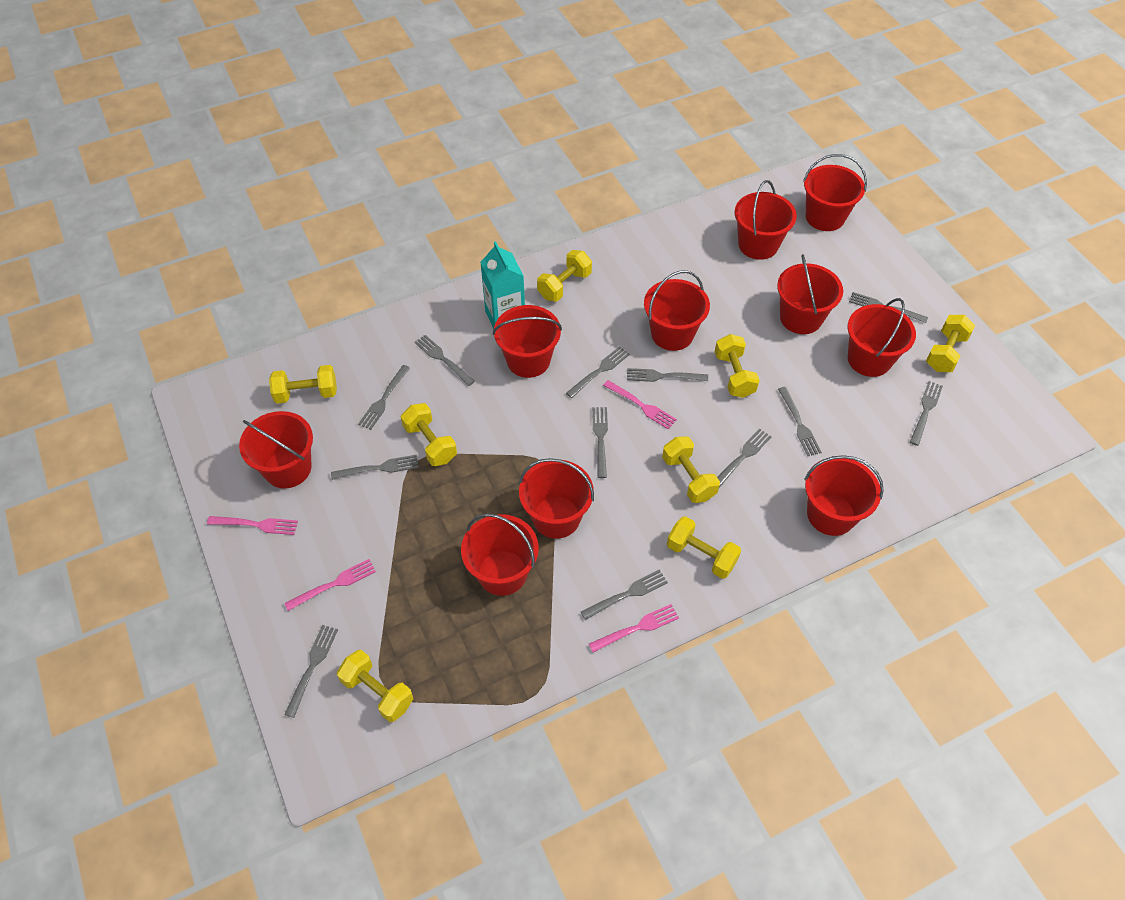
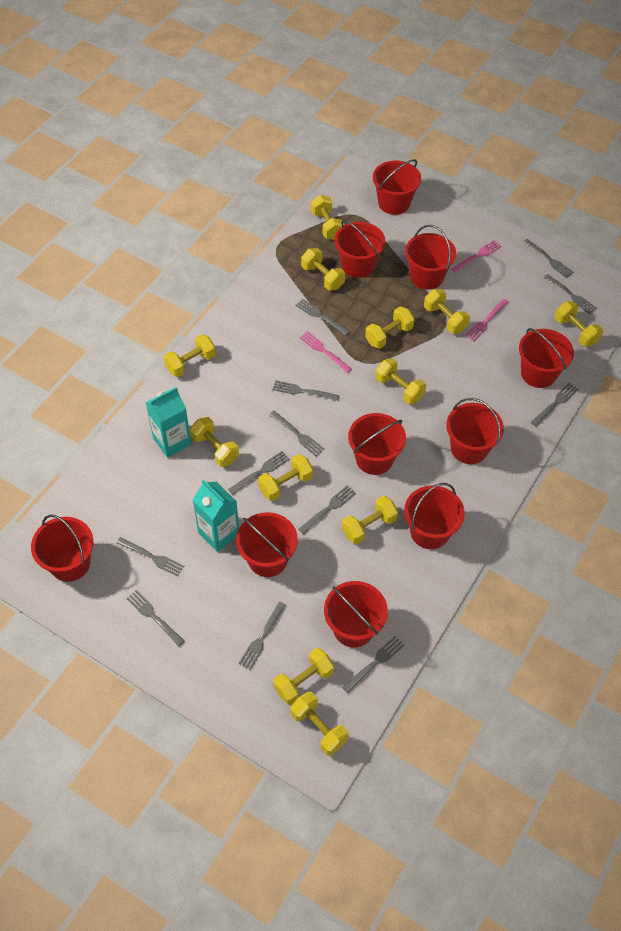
pink fork: [207,516,298,535] [285,559,376,611] [589,604,679,653] [603,380,677,430] = 4 -> [300,331,352,373] [452,240,501,273] [465,299,508,341] = 3
turquoise carton: [480,241,525,329] = 1 -> [145,387,191,458] [193,480,239,552] = 2
yellow dumbbell: [269,365,337,404] [337,650,413,722] [401,403,457,466] [537,250,592,302] [662,436,720,503] [667,516,741,579] [715,334,760,398] [926,315,975,372] = 8 -> [164,334,216,377] [190,417,239,467] [258,454,313,501] [273,648,334,705] [290,692,348,756] [301,248,345,291] [311,195,344,240] [342,496,398,544] [365,307,415,349] [375,358,426,405] [424,289,470,334] [555,301,603,347] = 12

